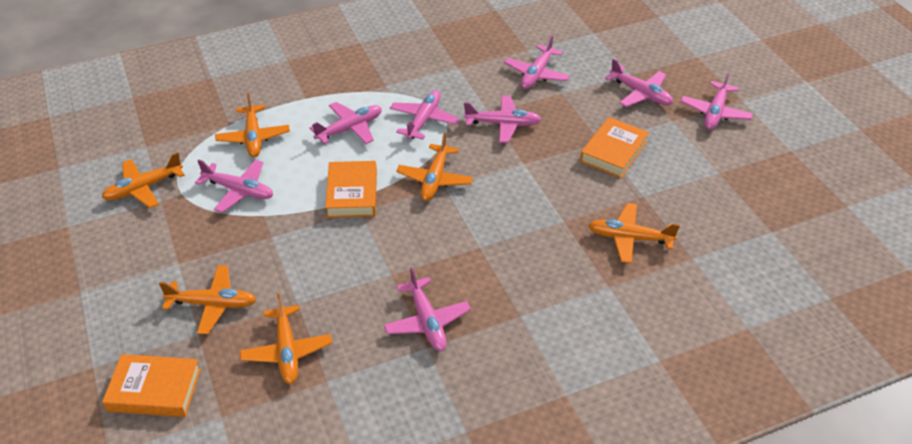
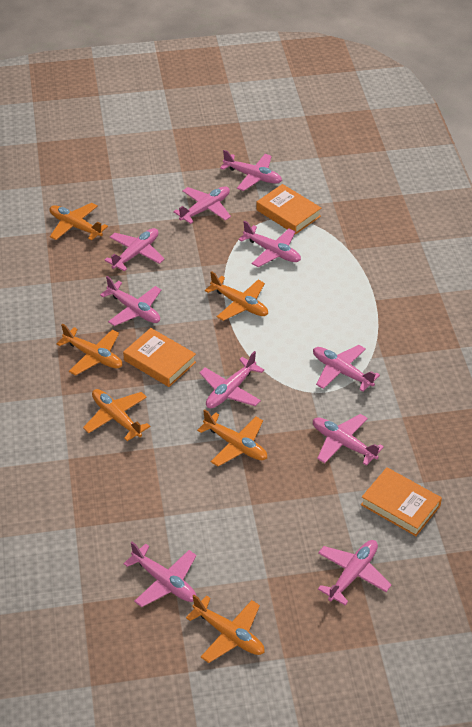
pink plane: [195,159,273,213] [310,102,382,144] [384,267,471,351] [390,90,459,139] [464,95,541,143] [504,35,570,89] [605,58,673,107] [680,71,753,130] = 8 -> [100,276,161,326] [104,228,165,272] [124,542,196,607] [173,187,231,224] [199,351,264,408] [220,150,282,191] [238,221,301,267] [313,345,380,391] [313,414,384,466] [318,540,391,605] = 10

